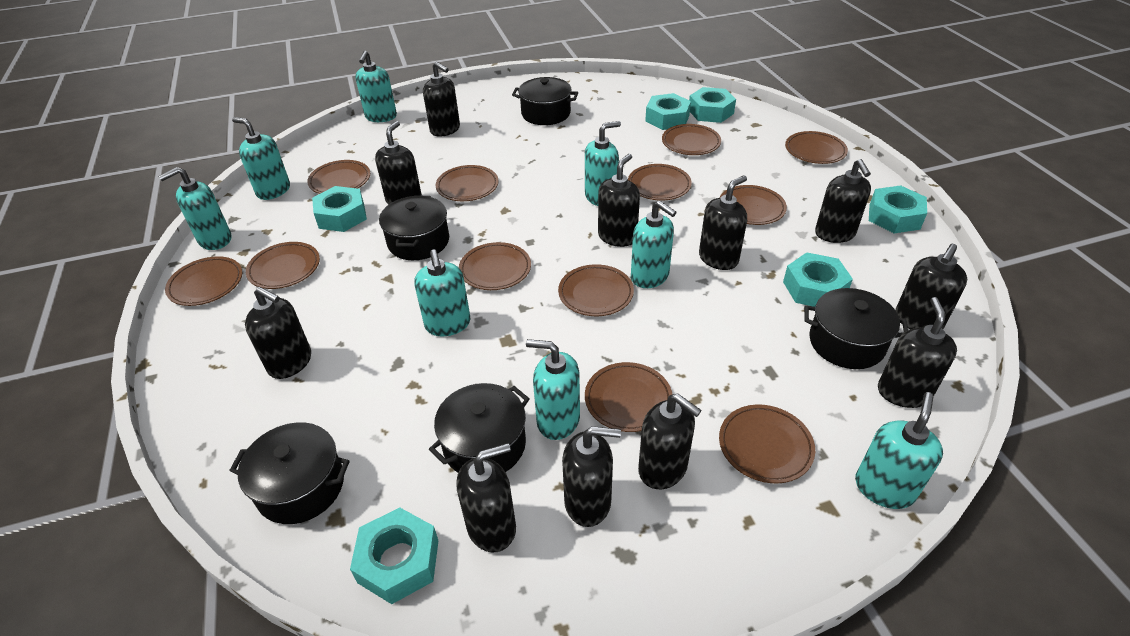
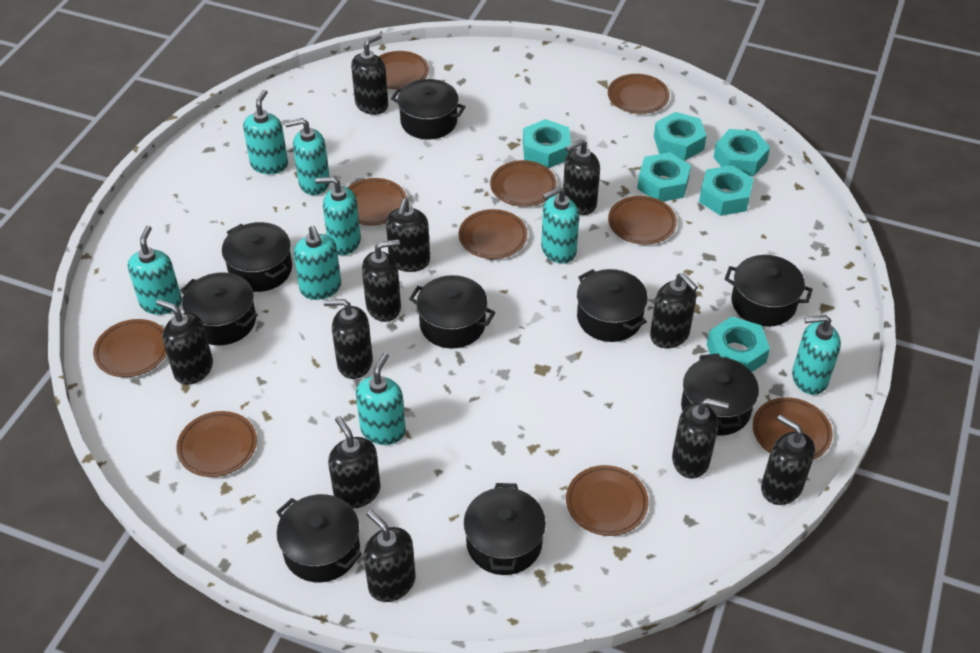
black pot: [229,422,350,524] [379,196,449,260] [429,383,530,473] [512,77,578,125] [804,288,908,369] = 5 -> [180,272,258,345] [222,222,292,292] [276,494,362,583] [391,79,466,140] [409,275,496,349] [464,483,546,575] [577,269,648,342] [681,353,759,436] [725,255,813,327] = 9
brown plate: [165,256,242,306] [246,242,320,289] [307,160,370,194] [436,165,499,201] [459,242,531,290] [558,264,634,316] [585,362,672,432] [628,164,692,201] [662,124,721,155] [719,404,815,483] [720,185,787,225] [785,131,848,164] = 12 -> [93,319,167,377] [176,411,257,477] [347,178,407,225] [378,51,429,90] [459,209,528,259] [490,160,557,207] [566,465,649,536] [608,74,670,114] [608,196,677,245] [753,397,833,460] = 10

